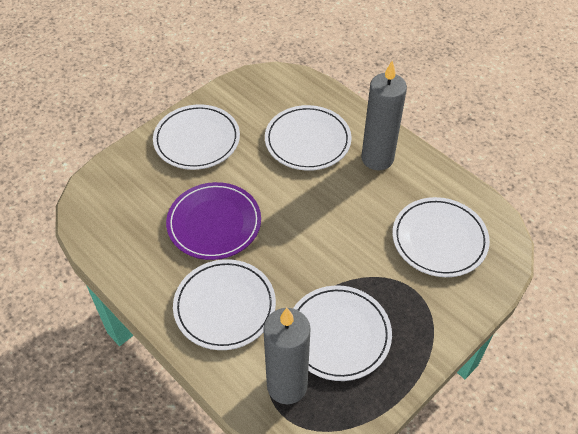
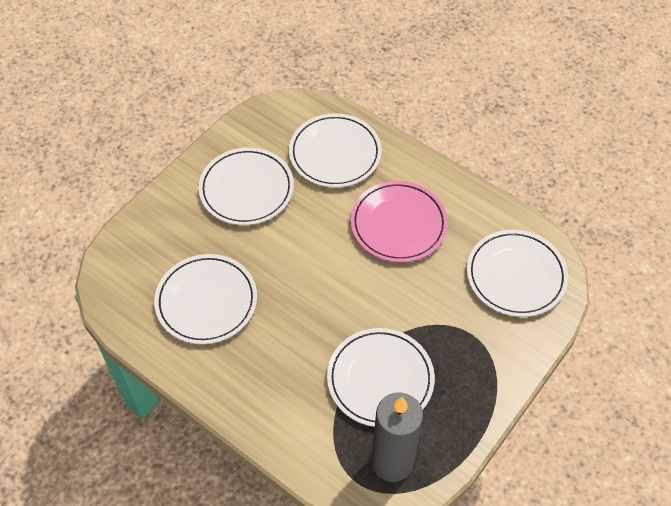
grey candle: [263,308,311,404] [361,60,407,170] = 2 -> [372,392,423,482] = 1
pink plate: none = 0 -> [350,181,448,262] = 1
purple plate: [166,182,261,260] = 1 -> none = 0

